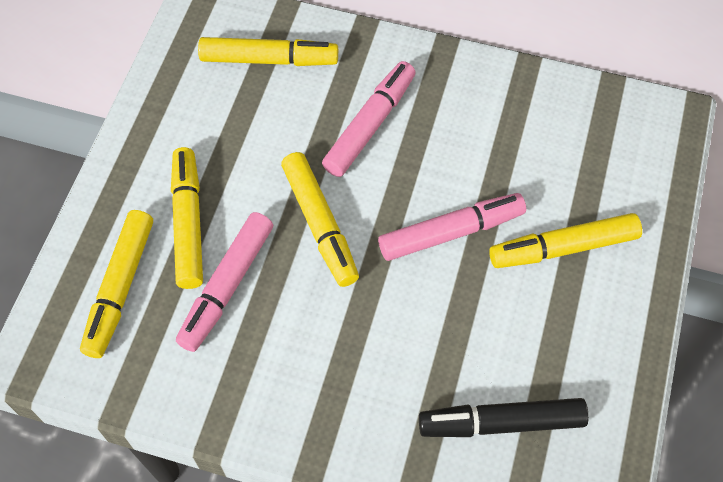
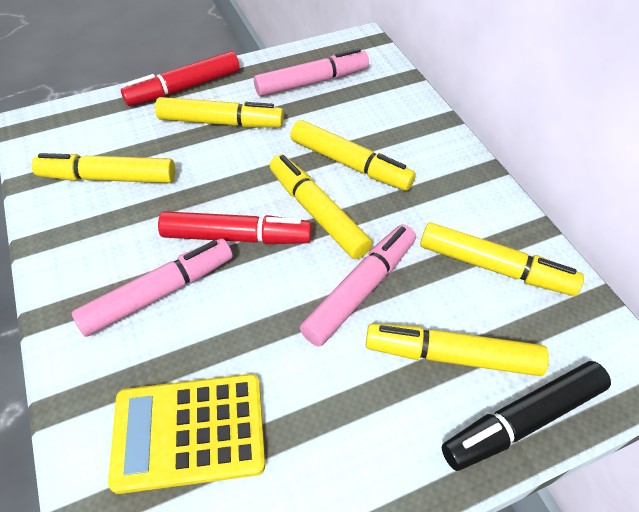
red marker: none = 0 -> [121,51,240,106] [158,211,312,244] = 2
yellow calculator: none = 0 -> [108,374,265,494] = 1
yellow marker: [80,210,153,358] [171,147,203,289] [198,37,338,66] [281,152,359,287] [489,213,642,268] = 5 -> [32,153,175,183] [155,97,284,127] [270,154,372,259] [290,120,416,191] [366,323,549,376] [420,222,584,296] = 6

